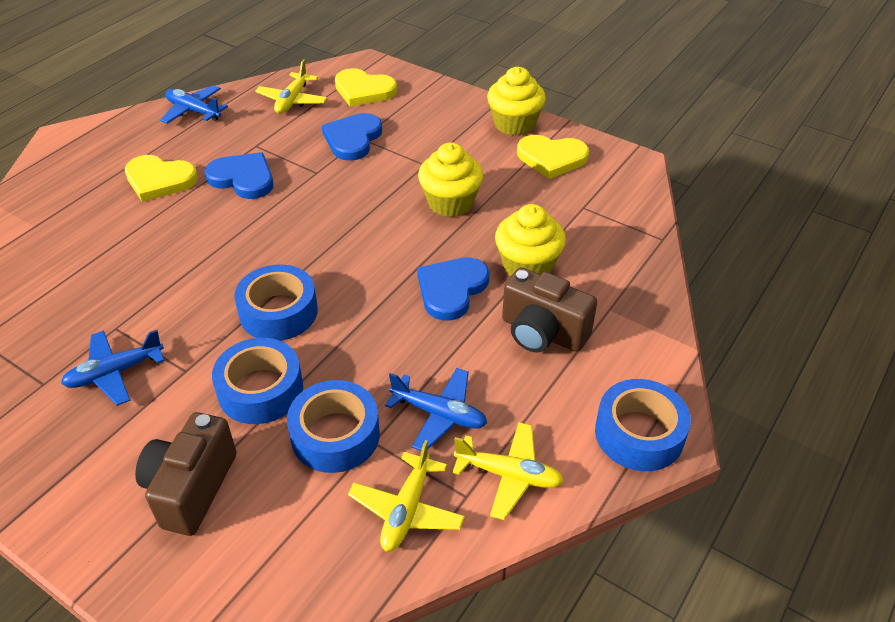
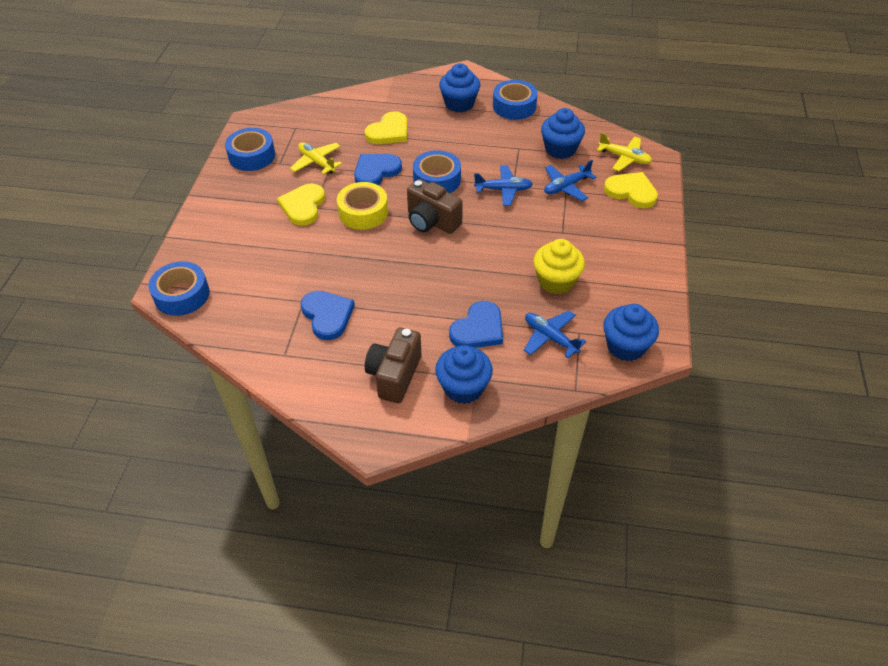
blue cupcake: none = 0 -> [435,345,493,404] [439,63,480,112] [541,108,585,159] [603,304,659,361] = 4
yellow cupcake: [418,143,483,217] [487,67,546,136] [495,204,566,276] = 3 -> [533,239,585,294] = 1
yellow plane: [255,59,327,114] [348,440,465,551] [452,422,564,520] = 3 -> [290,142,342,175] [597,132,652,171] = 2
yellow tape: none = 0 -> [337,182,388,230] = 1

